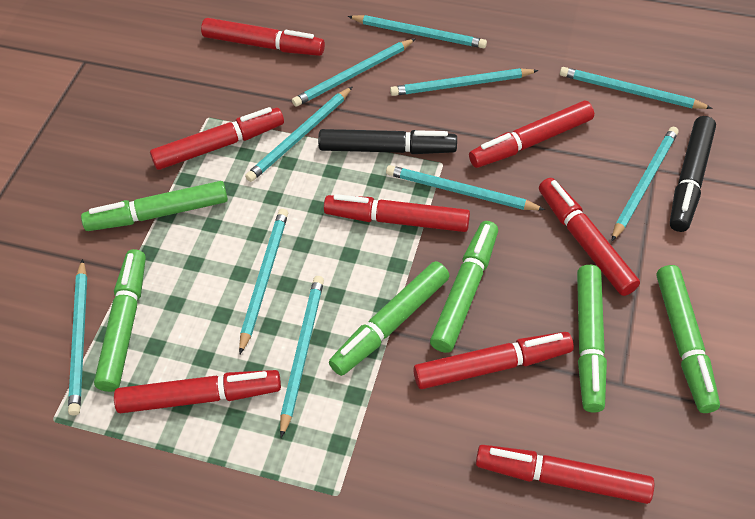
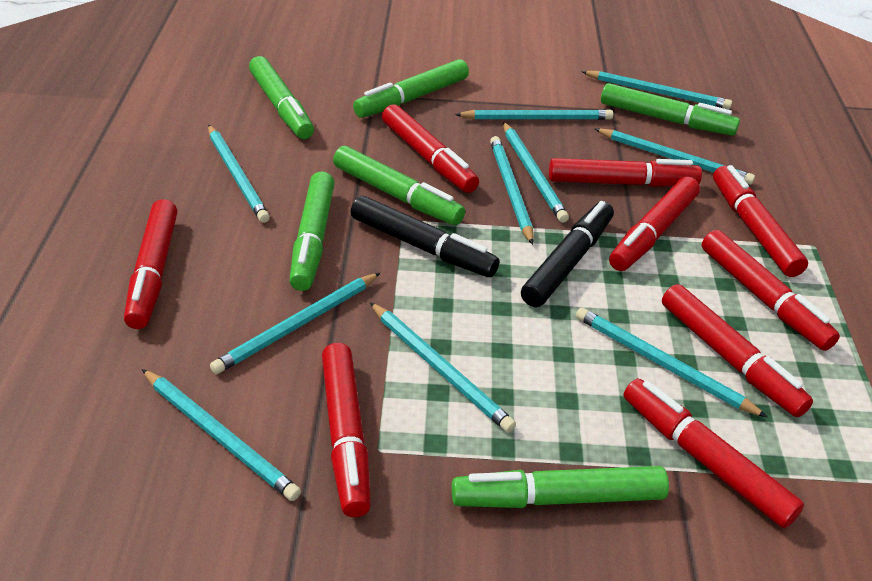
red marker: [114,370,281,413] [150,107,284,170] [201,18,325,56] [324,194,470,232] [413,332,574,389] [469,101,594,168] [476,445,654,504] [539,178,640,296] = 8 -> [124,199,177,329] [322,343,371,517] [382,104,479,193] [549,158,702,187] [609,177,700,271] [624,379,804,528] [662,284,813,417] [702,230,840,351] [713,165,808,277] = 9

